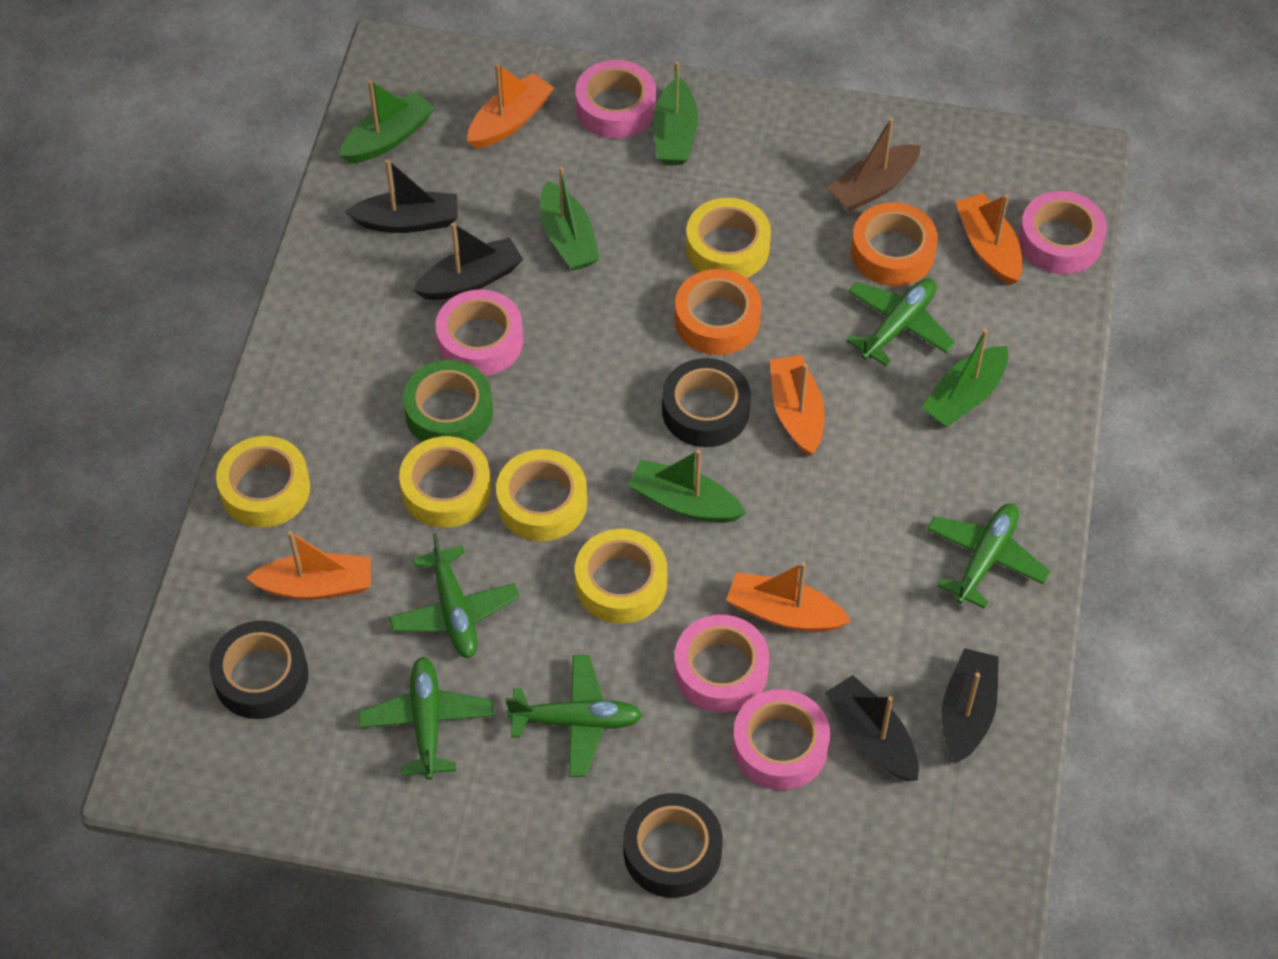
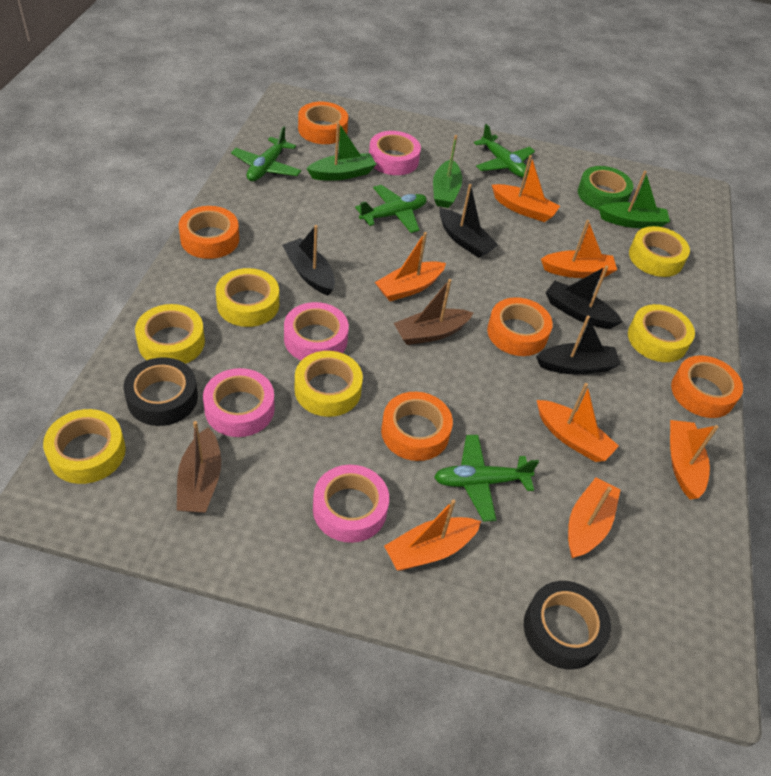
black tape: [209,621,309,719] [623,793,723,898] [662,358,751,447] = 3 -> [123,357,198,426] [524,581,611,669] = 2
brown boat: [827,118,921,211] = 1 -> [177,421,221,513] [394,279,473,345] = 2
green boat: [339,80,435,163] [540,167,600,271] [628,450,746,523] [653,61,698,165] [921,329,1008,428] = 5 -> [306,122,377,181] [433,135,462,208] [598,171,670,228] = 3
green plane: [358,657,493,780] [389,533,519,658] [506,655,642,777] [846,278,955,366] [927,503,1051,609] = 5 -> [231,126,301,181] [355,185,427,233] [434,435,539,522] [474,124,535,178] = 4
orange boat: [246,531,371,600] [467,63,554,149] [726,562,851,632] [770,355,825,456] [955,193,1023,285] = 5 -> [375,232,446,301] [384,499,481,571] [492,155,560,222] [537,383,619,462] [541,220,617,278] [568,478,620,558] [670,420,718,499] = 7
orange tape: [675,269,761,355] [851,202,938,286] = 2 -> [179,206,239,259] [298,102,348,144] [381,392,453,461] [487,297,553,356] [671,355,743,418] = 5
pink tape: [435,289,523,376] [575,60,656,139] [674,615,769,713] [733,689,830,790] [1019,191,1107,274] = 5 -> [203,368,275,437] [284,302,349,360] [313,465,389,543] [369,131,421,175] = 4
yellow tape: [216,436,310,528] [399,436,491,528] [496,449,587,541] [575,529,667,624] [686,198,771,278] = 5 -> [43,409,126,484] [135,304,205,364] [216,268,279,327] [295,351,363,417] [628,304,695,362] [629,226,690,277] = 6

